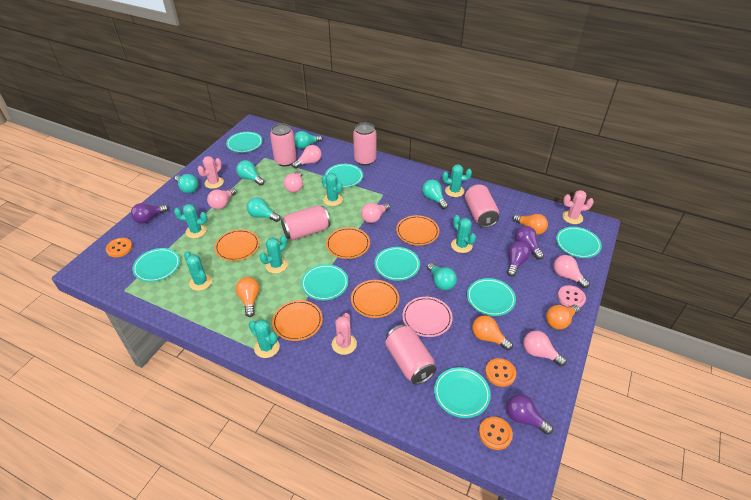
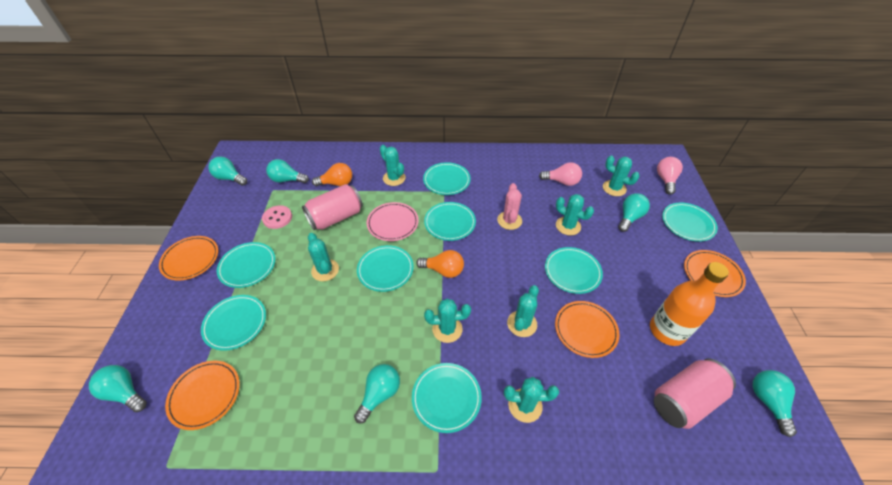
orange bottle: none = 0 -> [650,262,729,346] = 1
orange button: [106,238,133,257] [479,417,513,450] [485,358,516,387] = 3 -> none = 0
orange light bulb: [235,277,259,317] [472,315,513,350] [513,214,548,235] [546,305,580,329] = 4 -> [312,163,352,186] [416,250,464,278] = 2
orange plate: [214,229,259,261] [272,300,323,341] [326,227,370,259] [351,280,399,318] [396,215,439,245] = 5 -> [159,236,218,281] [165,361,240,430] [555,301,619,358] [684,250,746,297] = 4
pink cactus: [198,156,224,189] [332,313,357,355] [562,190,594,224] = 3 -> [497,183,522,230] = 1
pink can: [270,123,297,167] [281,206,330,240] [353,123,376,166] [385,325,436,385] [465,184,499,228] = 5 -> [302,184,363,230] [654,359,736,429] = 2
pink light bulb: [207,188,236,209] [284,171,303,192] [292,145,321,169] [361,203,390,223] [523,331,567,366] [554,255,590,288] = 6 -> [539,162,582,186] [657,157,683,195] = 2
purple light bulb: [131,203,168,224] [506,394,553,435] [507,241,531,277] [515,226,544,260] = 4 -> none = 0

